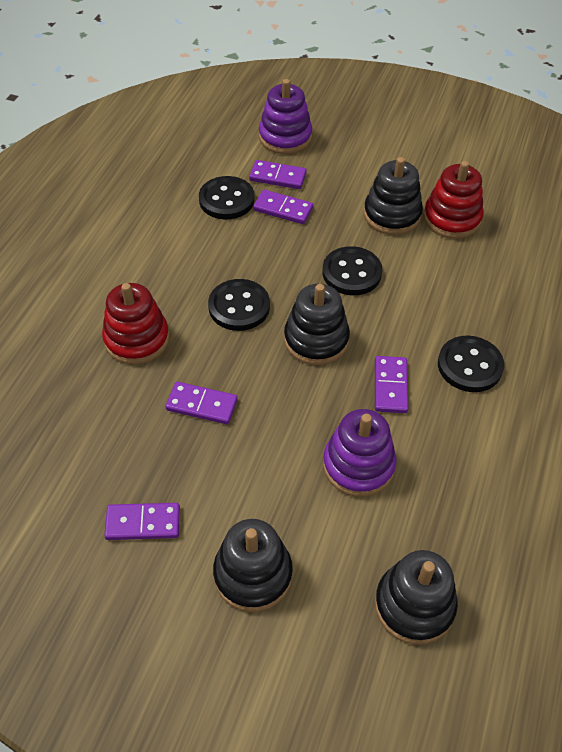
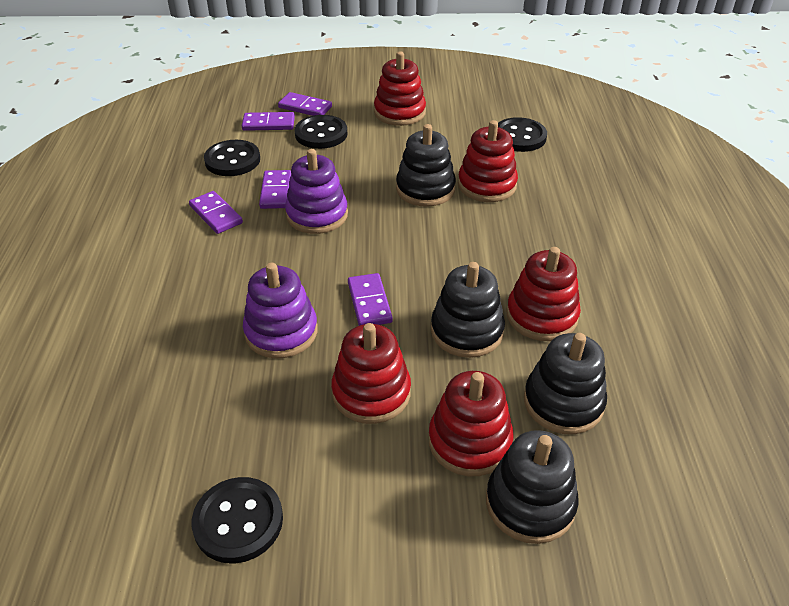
red stacking toy: [102,283,169,365] [423,161,484,239] = 2 -> [331,323,411,424] [374,51,426,126] [428,371,514,476] [458,120,518,202] [506,247,581,341] = 5

